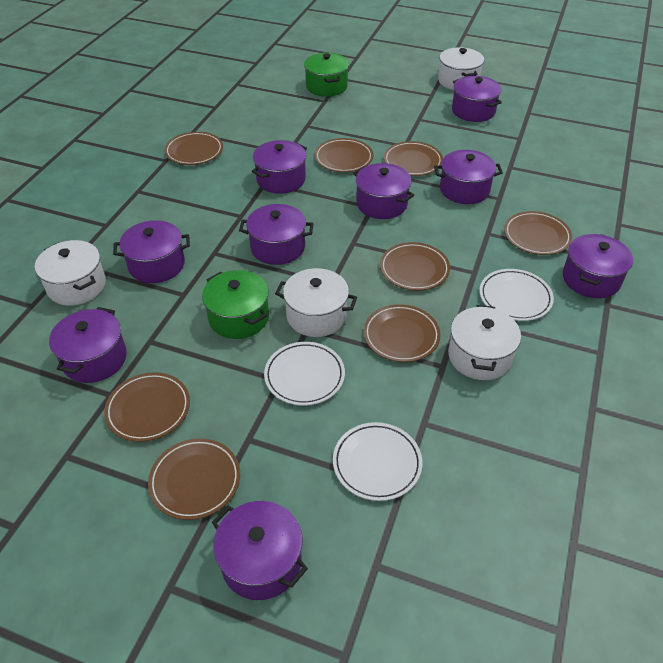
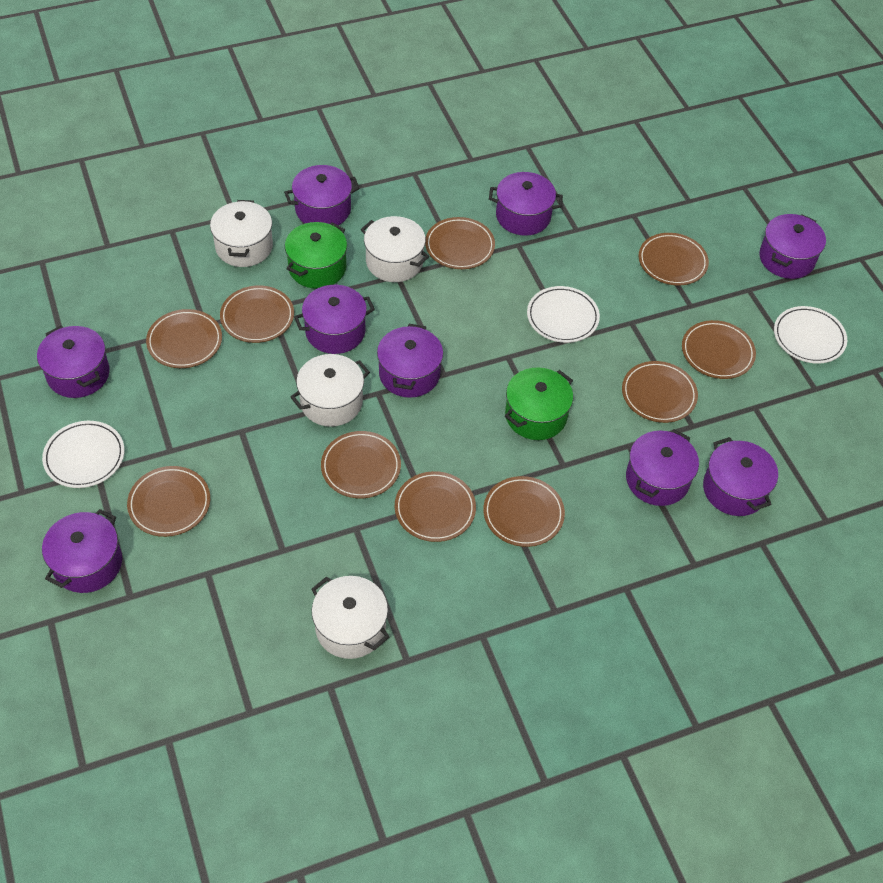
brown plate: [104,372,190,442] [148,438,240,520] [164,132,223,165] [315,138,373,172] [364,304,441,362] [380,242,450,291] [384,141,443,176] [504,211,572,255] = 8 -> [127,466,210,537] [146,309,222,368] [220,285,294,343] [321,431,401,498] [395,471,476,542] [425,217,495,269] [483,476,565,547] [622,361,698,423] [639,233,709,285] [682,320,756,379] = 10

